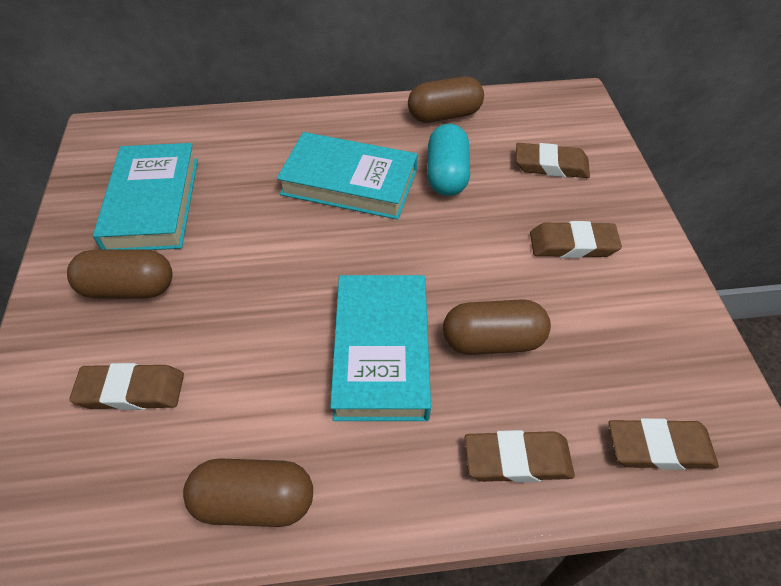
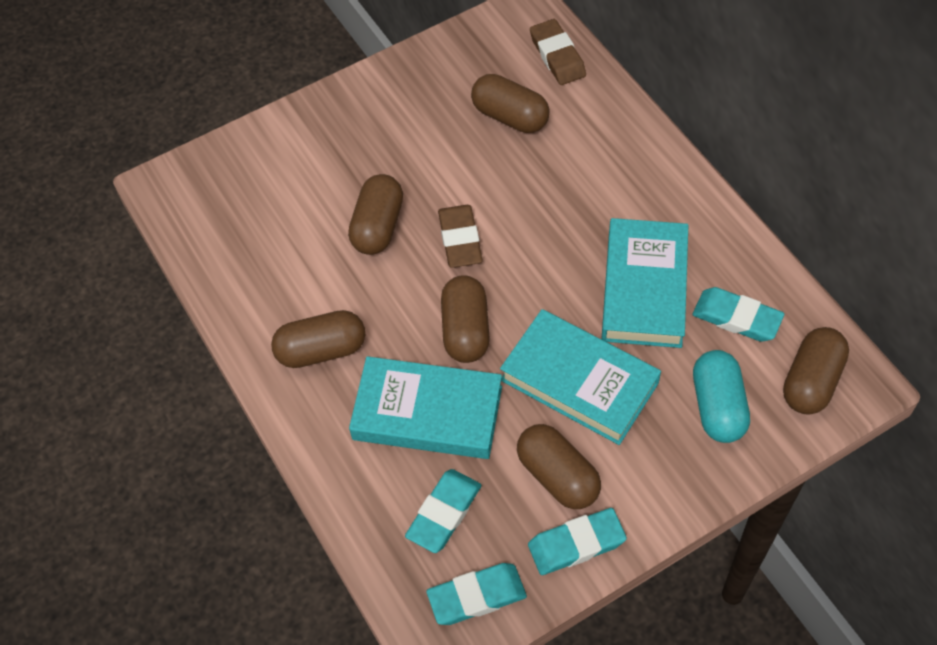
brown capsule: [67,249,173,299] [183,458,313,527] [408,76,484,123] [443,299,551,355] = 4 -> [271,310,365,368] [348,174,403,255] [441,275,490,363] [471,74,550,133] [517,424,601,509] [783,327,849,415] = 6
brown eraser: [69,363,184,410] [465,430,575,482] [516,143,590,178] [530,221,622,258] [608,418,719,470] = 5 -> [438,205,483,268] [530,19,586,85] = 2
turquoise eraser: none = 0 -> [405,469,482,553] [426,563,527,625] [528,508,627,575] [692,287,784,342] = 4

